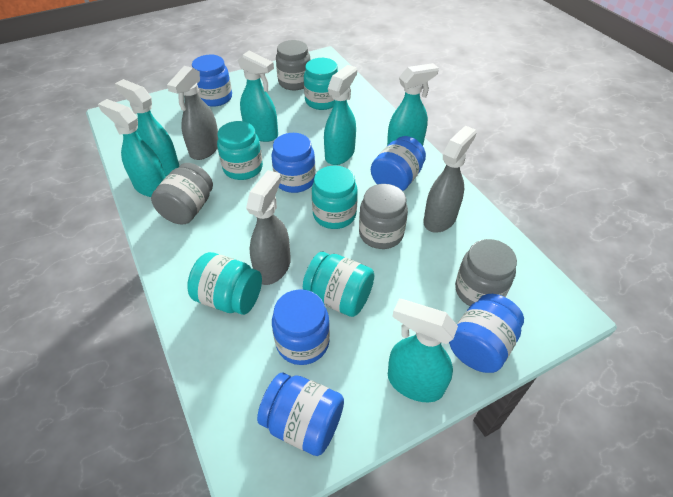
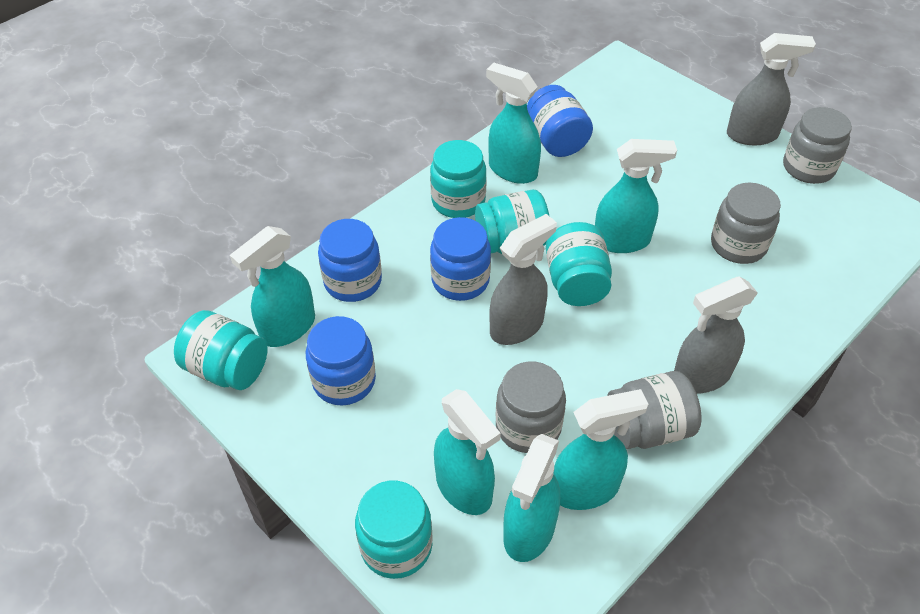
blue jar: [192,55,232,107] [257,373,344,456] [271,133,316,193] [272,289,330,365] [371,136,426,191] [449,294,524,373] = 6 -> [306,316,376,405] [318,219,382,302] [430,217,491,301] [527,85,593,157] = 4

